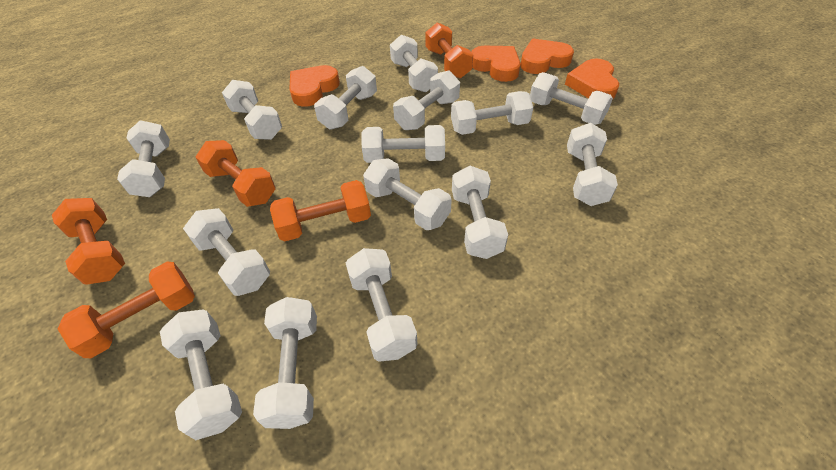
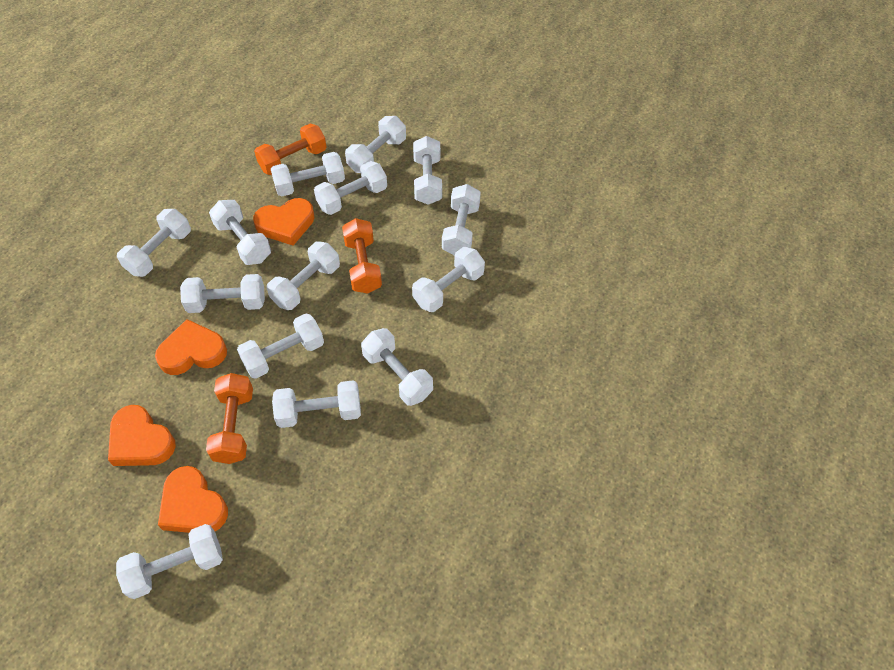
orange dumbbell: [52,198,125,285] [58,261,195,358] [195,140,275,207] [270,180,371,241] [425,22,473,78] = 5 -> [206,373,253,464] [254,124,327,175] [342,218,382,294] = 3
white dumbbell: [117,120,170,197] [160,309,242,440] [183,208,270,296] [222,80,282,140] [253,297,317,429] [314,66,377,130] [346,248,418,362] [362,125,445,163] [363,158,452,230] [390,35,438,92] [393,71,460,130] [451,91,533,135] [452,166,508,259] [530,72,613,125] [567,123,618,206] = 15 -> [116,524,223,599] [117,209,191,277] [180,274,265,313] [209,200,271,265] [237,313,324,379] [267,241,340,310] [271,152,345,196] [272,380,361,428] [314,161,387,215] [345,116,406,173] [361,328,433,406] [412,247,485,312] [413,136,442,205] [442,184,481,256] = 14

